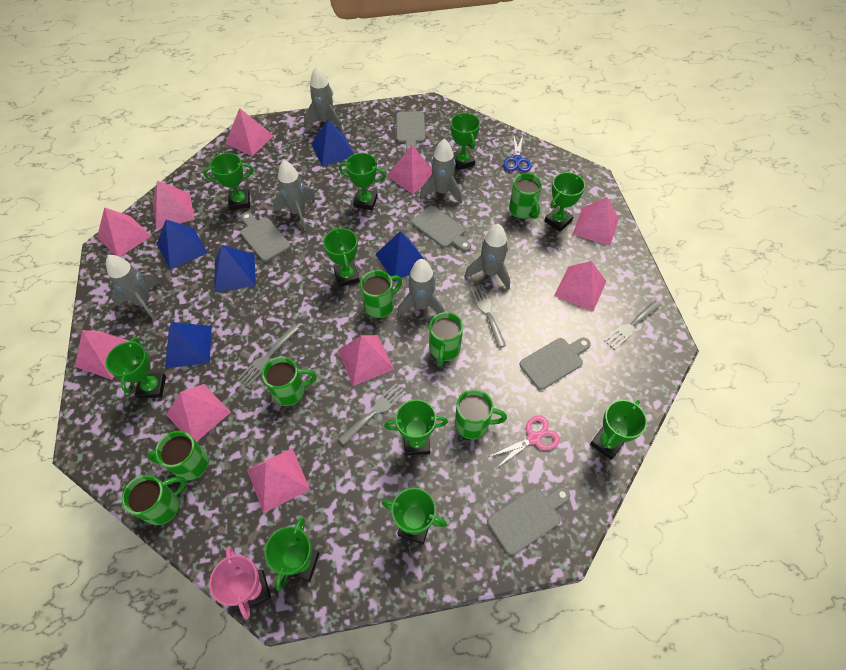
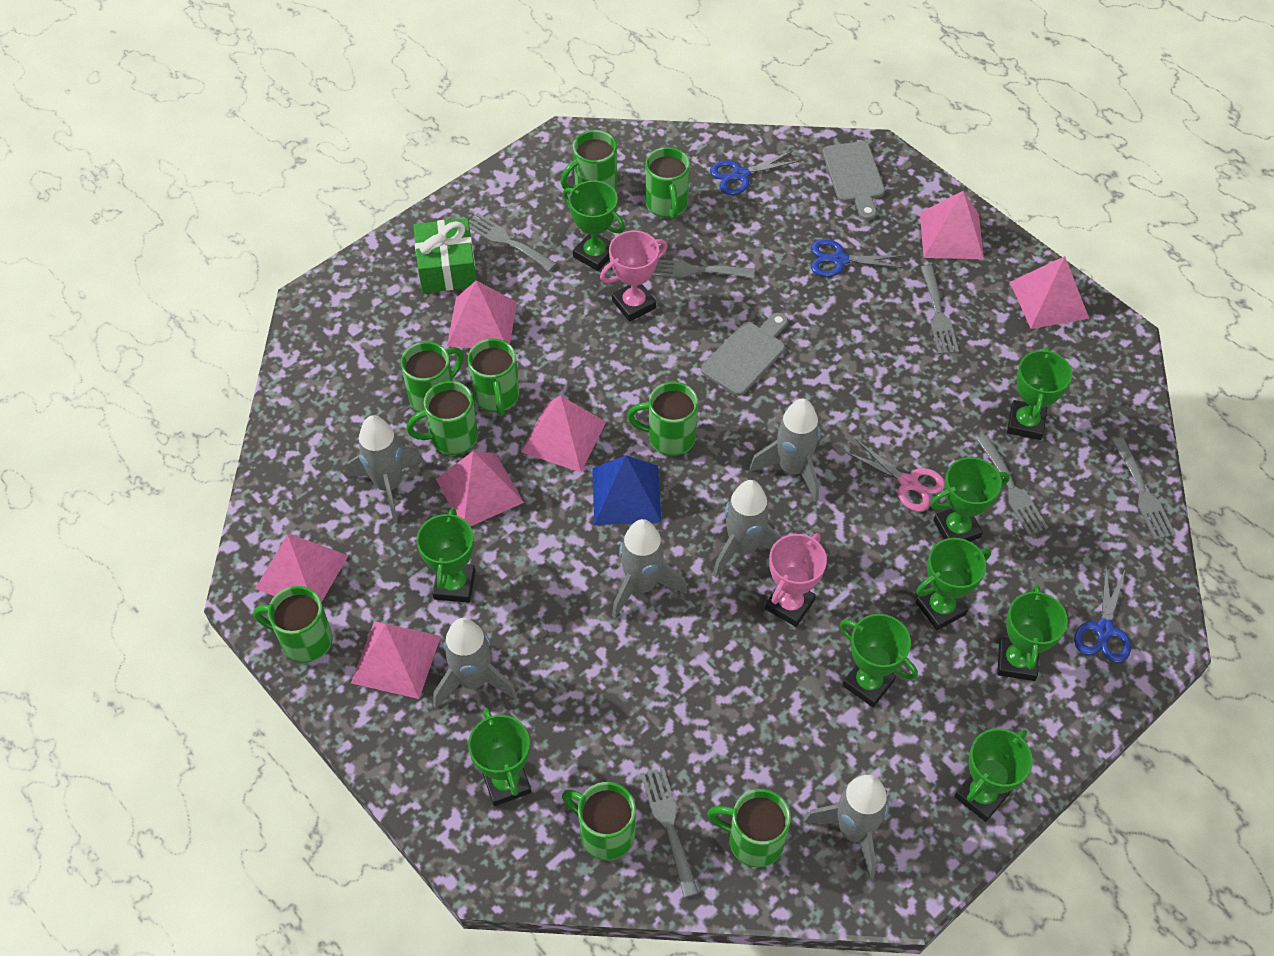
blue pyramid: [157,220,207,270] [165,322,212,368] [214,245,256,292] [311,119,354,166] [375,231,425,282] = 5 -> [592,455,662,525] = 1
blue scissors: [503,133,532,172] = 1 -> [710,151,800,195] [811,239,905,277] [1074,567,1131,663] = 3
green gift: none = 0 -> [413,218,476,293] = 1
green mug: [122,475,187,525] [147,431,209,481] [262,356,317,406] [360,270,402,318] [429,312,463,366] [455,389,507,439] [509,173,542,219] = 7 -> [253,586,332,663] [401,342,464,412] [406,381,478,455] [468,339,520,416] [560,130,617,190] [562,782,636,860] [627,382,698,456] [645,147,690,219] [707,789,791,868] = 9
green trophy: [106,337,166,399] [203,153,254,210] [264,517,319,591] [323,227,360,287] [339,153,386,210] [382,488,447,544] [384,399,448,456] [451,113,480,170] [544,172,585,232] [590,400,647,460] = 10 -> [416,508,475,603] [468,708,531,806] [562,180,625,271] [840,614,918,707] [916,538,991,630] [930,457,1010,542] [954,728,1033,822] [997,585,1068,681] [1007,347,1072,440] = 9
grey cutting board: [240,212,291,262] [397,111,425,151] [412,206,471,252] [488,487,570,555] [520,338,591,390] = 5 -> [701,313,788,396] [823,141,885,220] = 2
grey fork: [238,325,299,387] [338,383,407,445] [470,285,506,348] [604,300,661,350] = 4 -> [469,213,557,271] [640,767,699,898] [652,260,755,278] [921,265,959,354] [976,435,1048,535] [1111,437,1176,540] = 6
pink pyramid: [75,330,130,380] [97,207,151,257] [153,181,194,229] [166,384,231,442] [225,108,274,156] [247,448,310,513] [338,335,394,386] [387,145,432,194] [554,261,607,311] [572,197,619,246] = 10 -> [255,533,349,602] [351,621,441,699] [436,451,524,526] [447,281,517,348] [521,396,606,472] [920,191,984,259] [1010,256,1089,329] = 7
pink trophy: [209,547,271,620] = 1 -> [600,231,668,322] [765,533,827,627] = 2

